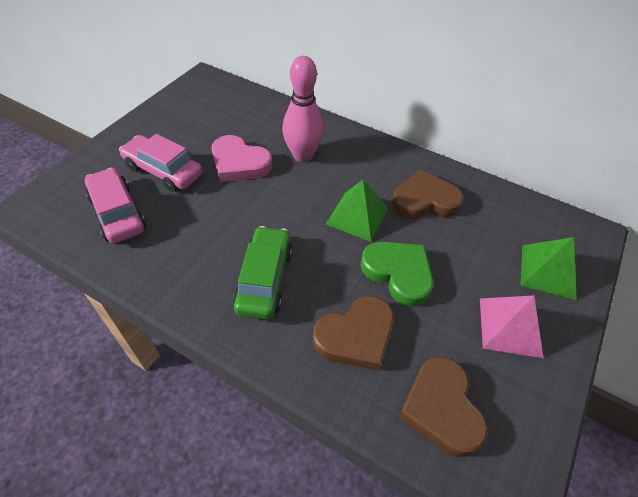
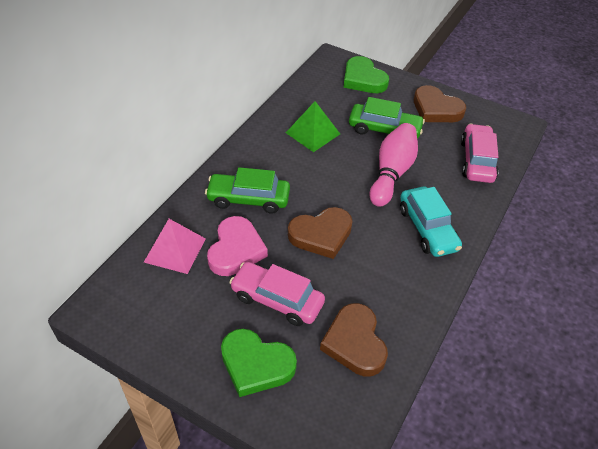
green car: [233,226,293,320] = 1 -> [205,167,290,214] [349,97,425,139] = 2
green heart: [361,241,433,307] = 1 -> [221,329,297,397] [343,56,389,93] = 2
green pyramid: [325,180,389,242] [520,237,577,300] = 2 -> [286,101,340,152] = 1
turquoise car: none = 0 -> [400,187,462,257] = 1

